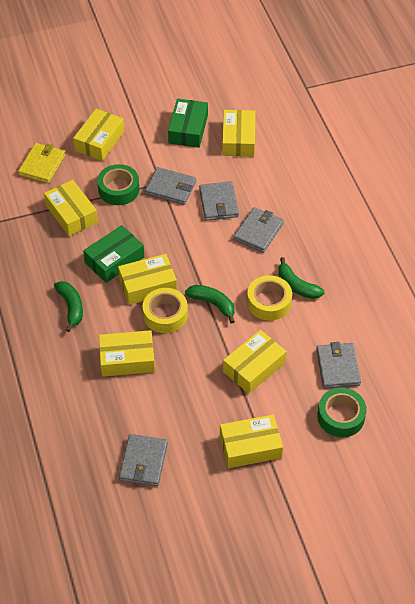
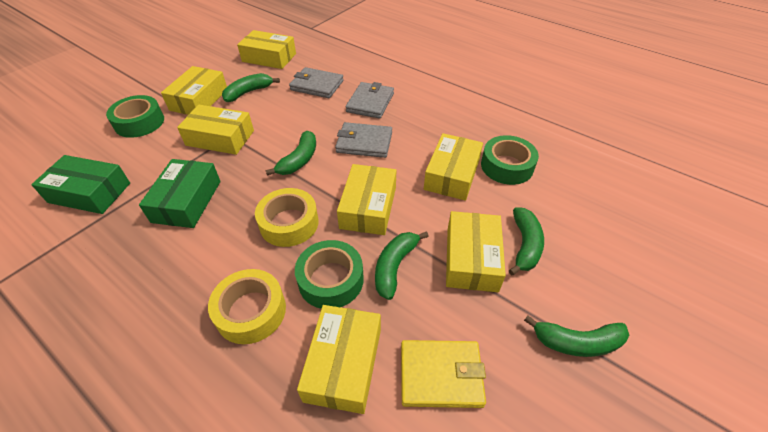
green banana: [54,281,83,332] [185,285,235,324] [278,257,325,299] = 3 -> [222,73,280,102] [266,131,316,176] [375,231,429,300] [509,207,544,275] [524,315,629,357] = 5
green tape: [97,164,140,205] [317,388,366,437] = 2 -> [106,95,164,138] [295,240,364,309] [481,135,539,185] = 3
grey wallet: [119,434,168,486] [145,167,196,205] [199,181,239,221] [234,207,284,253] [316,342,361,388] = 5 -> [289,67,344,98] [335,122,392,158] [346,82,394,119] = 3

